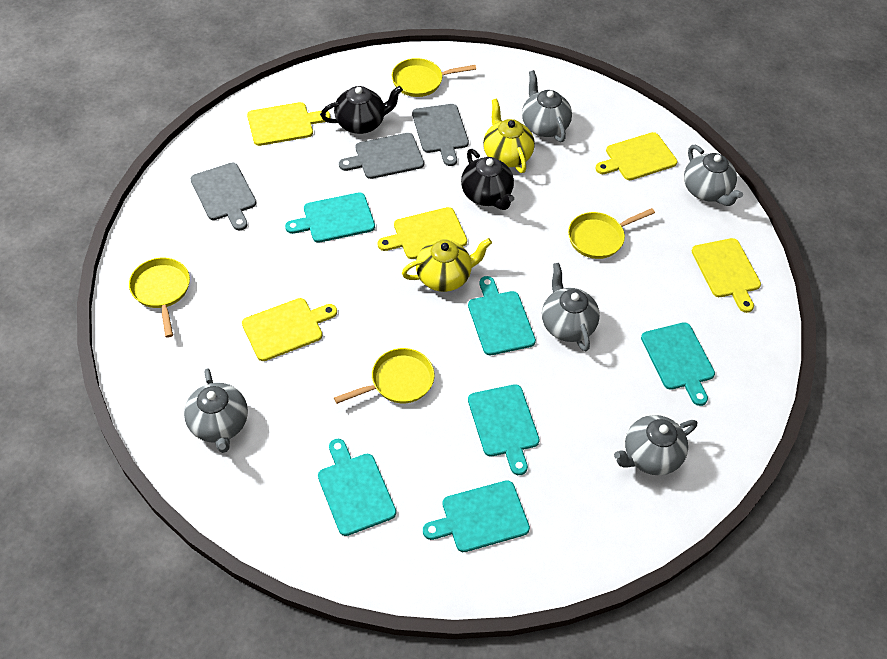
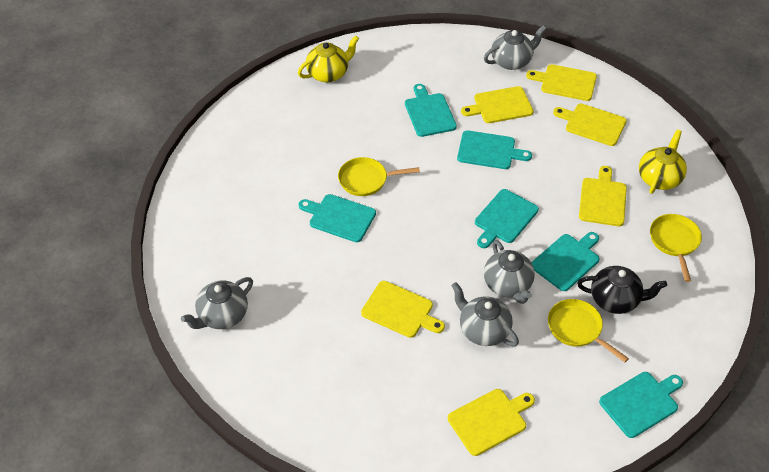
black teapot: [321,86,403,134] [461,149,514,210] = 2 -> [577,266,667,314] = 1
grey cutting board: [191,162,256,231] [339,133,424,179] [412,104,469,166] = 3 -> none = 0
grey teapot: [184,368,248,453] [522,70,572,142] [542,263,600,352] [614,415,697,476] [684,145,743,206] = 5 -> [181,277,253,329] [451,282,519,346] [484,26,546,70] [484,240,535,304] = 4
yellow cutting board: [242,298,337,361] [247,102,330,146] [378,207,467,259] [595,132,677,180] [692,238,761,313] = 5 -> [361,281,445,338] [448,389,535,456] [461,86,534,123] [526,64,597,101] [553,104,627,146] [579,166,627,226] = 6
yellow pan: [129,258,190,338] [334,348,435,404] [392,58,476,97] [568,208,655,259] = 4 -> [338,157,420,196] [548,299,629,362] [650,214,702,282] = 3

